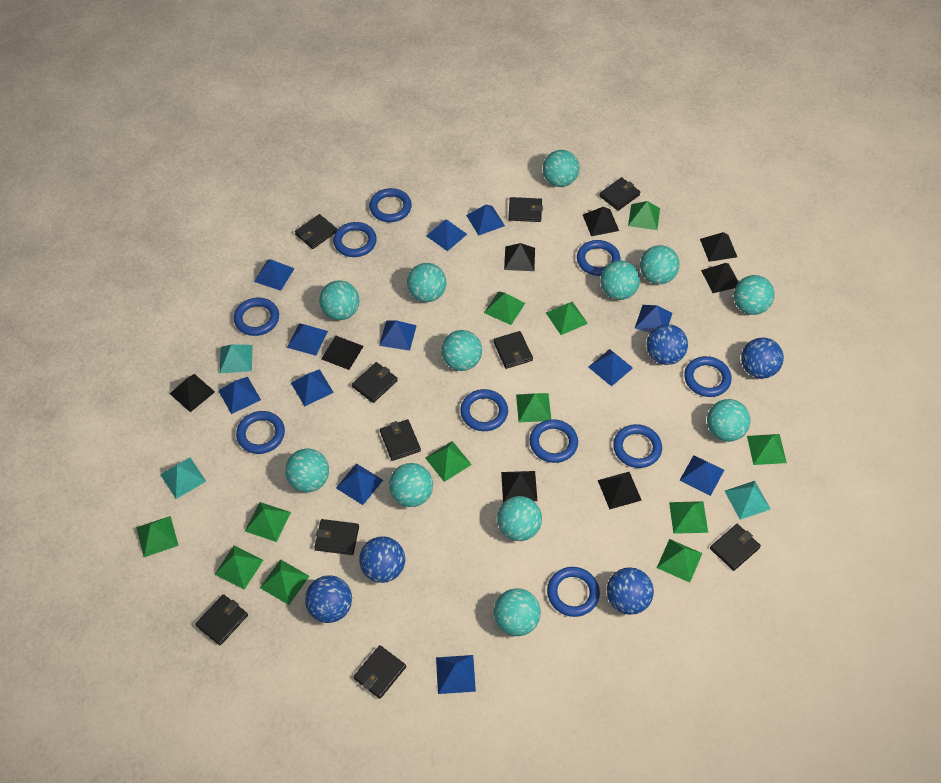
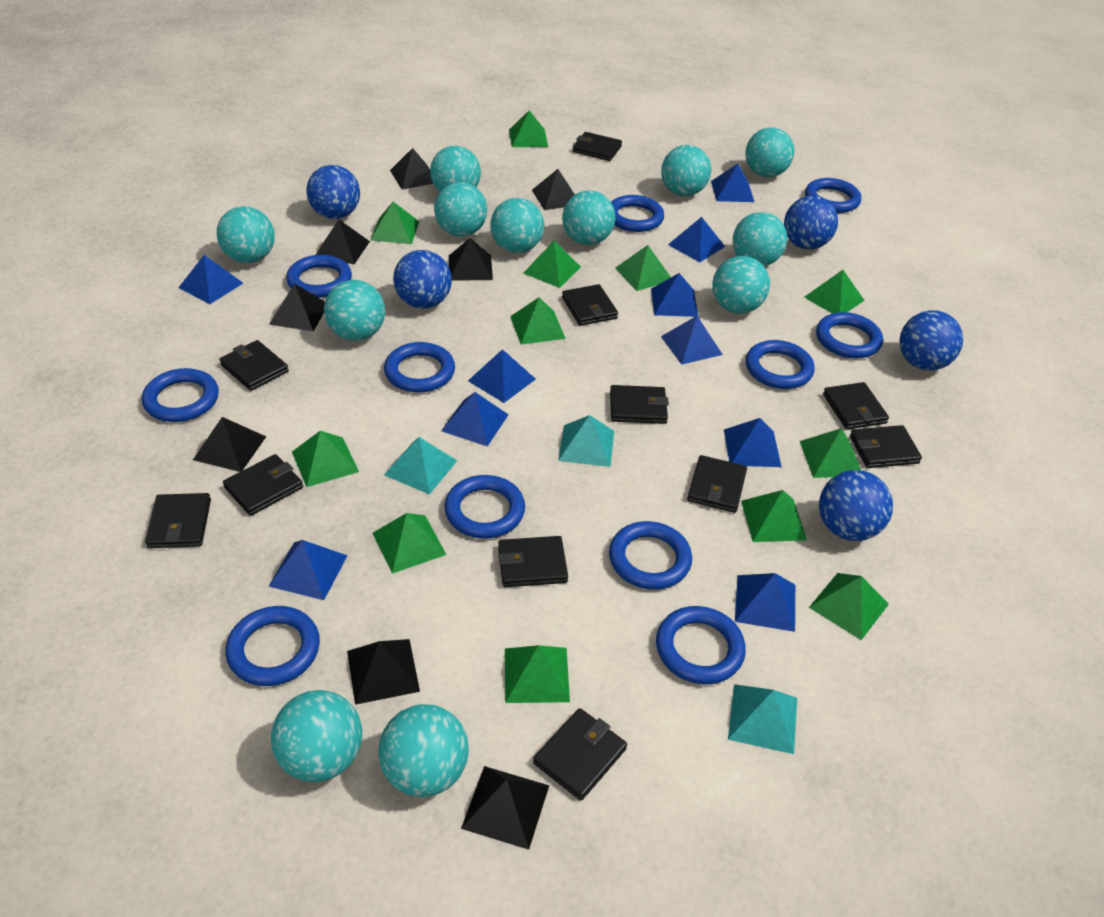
black wallet: [195,594,248,645] [295,214,337,249] [314,519,359,555] [352,362,398,403] [353,645,406,699] [380,419,421,461] [493,331,533,369] [508,197,543,222] [599,177,640,211] [710,524,761,571] = 10 -> [145,493,211,548] [219,340,289,391] [223,454,303,516] [498,536,568,587] [533,708,627,801] [562,284,618,326] [573,132,622,161] [610,385,669,424] [687,455,747,513] [823,382,889,430] [850,425,922,468] = 11
blue pyramid: [218,377,261,414] [254,259,295,291] [287,323,328,356] [291,369,334,406] [336,463,383,505] [379,320,417,351] [426,219,467,251] [436,655,476,694] [466,205,505,236] [588,349,633,387] [635,305,672,333] [679,455,724,496] = 12 -> [179,255,243,304] [269,540,348,600] [441,392,509,446] [468,349,536,403] [651,273,698,317] [661,316,723,364] [668,217,725,262] [711,164,754,202] [724,418,782,467] [735,573,795,632] = 10
blue ring: [234,297,279,336] [236,411,285,454] [333,222,377,257] [369,188,412,222] [460,389,508,431] [530,419,578,463] [547,567,600,617] [577,240,620,276] [613,424,662,468] [684,356,732,397] = 10 -> [142,368,219,422] [226,606,320,686] [286,255,352,298] [384,342,455,393] [444,475,525,539] [609,521,692,590] [611,195,664,232] [656,606,746,684] [746,340,814,389] [805,178,861,213] [816,312,883,359] = 11

